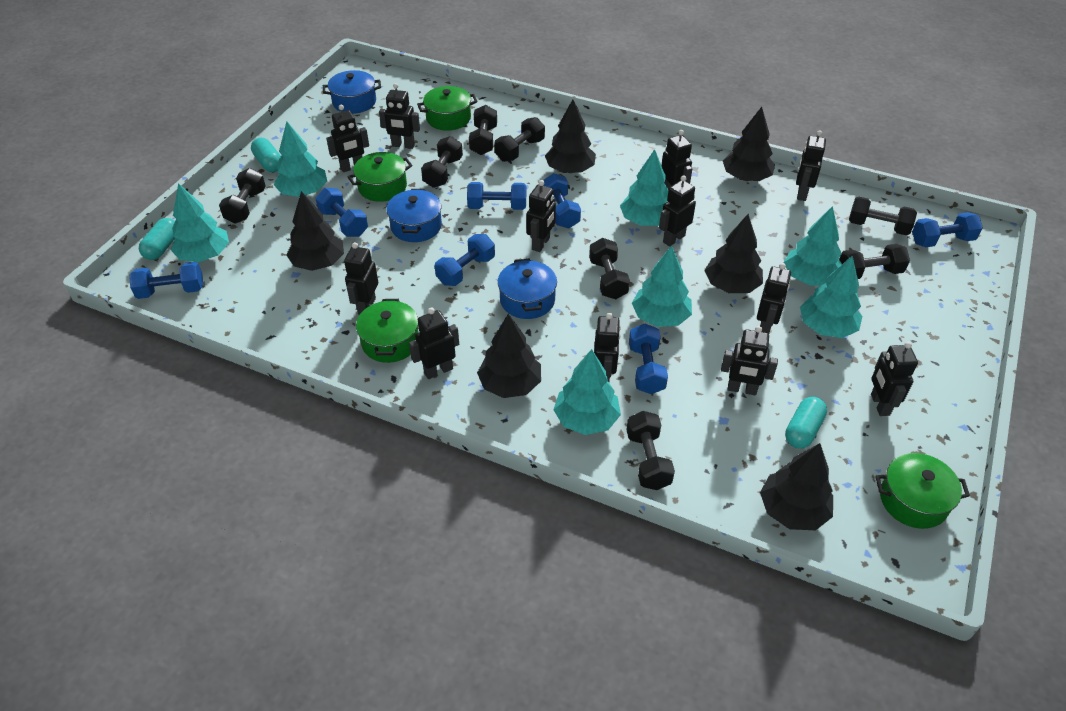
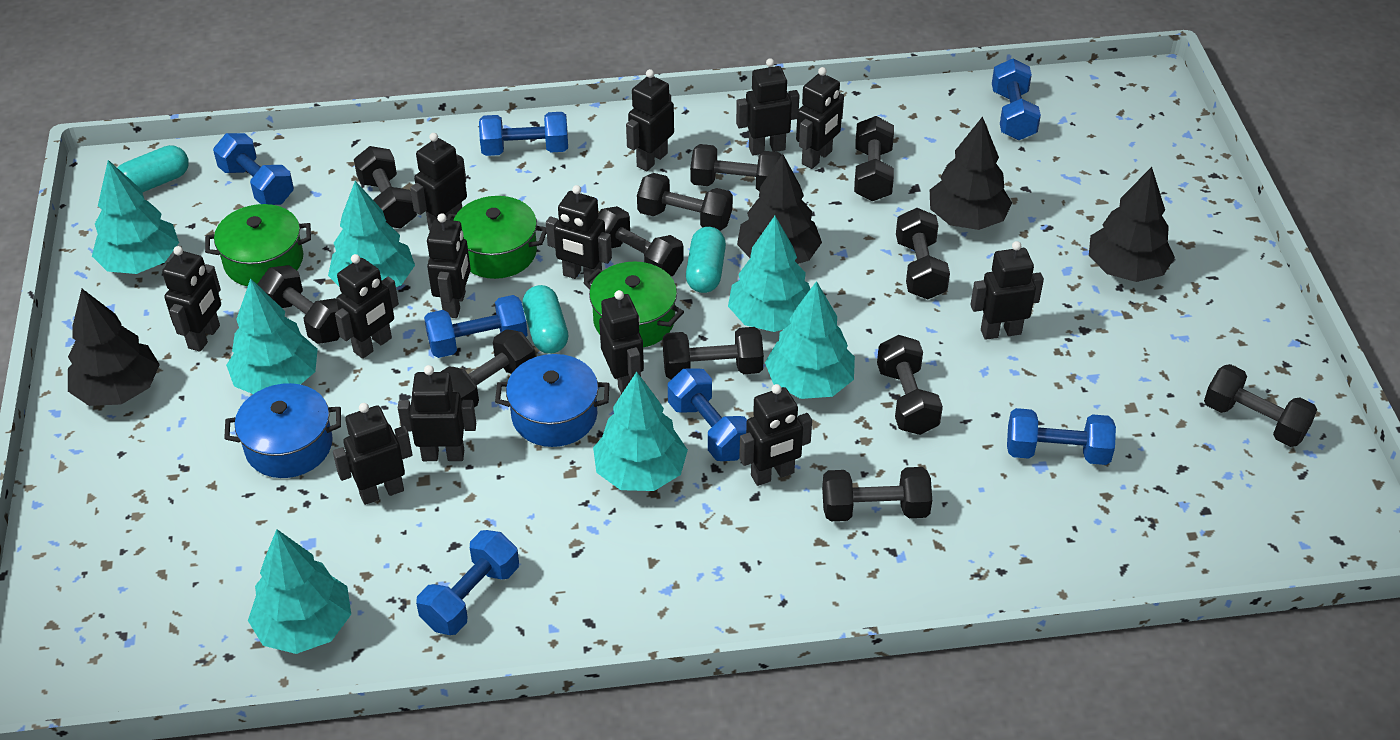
black dumbbell: [219,168,266,223] [421,136,463,188] [469,105,497,155] [495,117,545,162] [589,238,630,299] [626,411,675,490] [839,244,910,279] [849,197,917,235] = 8 -> [257,265,340,344] [354,146,417,229] [441,329,535,407] [598,206,684,276] [637,173,733,231] [663,327,764,380] [690,144,781,192] [822,467,932,521] [854,116,894,201] [877,335,943,435] [896,208,950,299] [1204,364,1317,447] = 12
black robot: [326,105,369,172] [344,242,378,315] [379,83,420,149] [409,307,459,379] [527,180,556,252] [594,313,621,382] [659,175,696,247] [661,130,692,190] [721,326,778,395] [757,263,791,334] [796,130,826,201] [871,342,918,416] = 12 -> [162,246,221,352] [333,403,412,505] [335,254,399,359] [398,365,476,461] [410,133,467,231] [427,213,471,318] [546,185,612,284] [599,290,644,394] [626,69,674,171] [736,58,800,156] [739,384,812,486] [796,67,844,169] [970,241,1044,340] = 13
black tree: [286,191,344,271] [477,314,541,398] [545,99,596,173] [704,214,763,293] [723,107,775,181] [760,443,833,530] = 6 -> [68,289,160,406] [737,154,822,264] [930,116,1012,230] [1089,167,1175,282] = 4
blue pot: [323,70,381,114] [386,189,442,242] [498,258,557,319] = 3 -> [224,383,341,478] [495,354,610,447] = 2
green pot: [348,152,412,202] [356,299,419,363] [417,86,478,131] [875,453,970,529] = 4 -> [205,204,311,286] [446,196,547,279] [583,261,684,348] = 3

